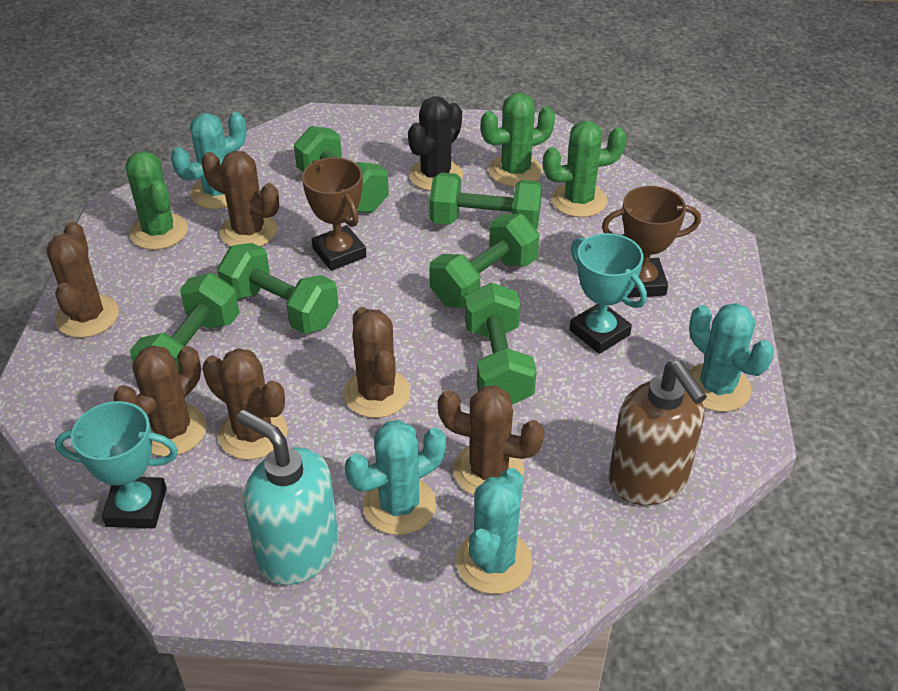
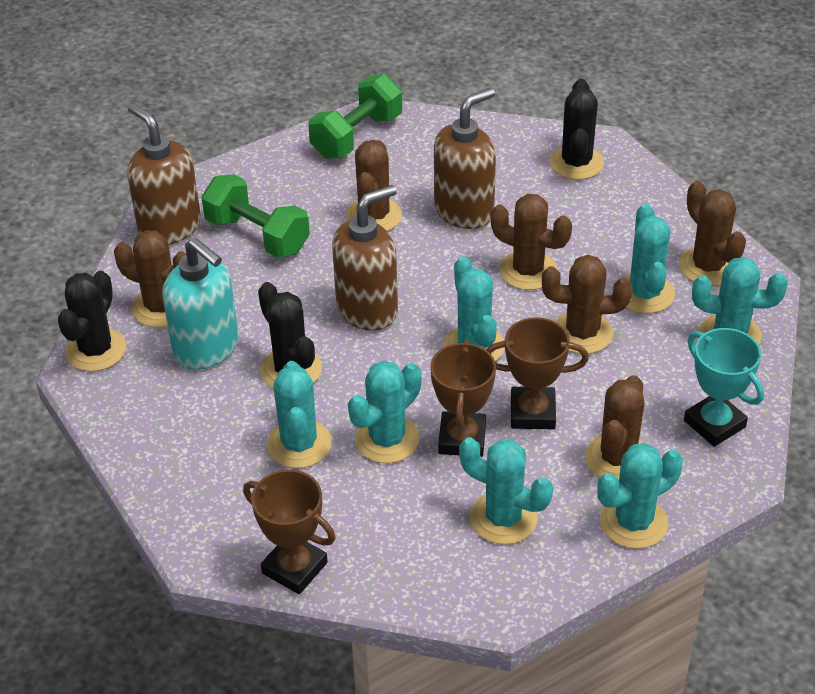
black cactus: [408,96,463,191] = 1 -> [58,271,127,372] [258,282,322,388] [549,78,604,180] = 3
brown soap dispenser: [608,361,707,505] = 1 -> [127,103,201,245] [332,185,398,331] [434,88,496,229] = 3
brown trophy: [302,157,366,271] [602,186,701,298] = 2 -> [243,470,336,594] [430,340,496,457] [486,317,589,429] = 3
green cactus: [125,151,188,250] [481,93,555,187] [543,121,627,217] = 3 -> none = 0
green dumbbell: [130,273,240,371] [217,243,339,334] [294,126,389,213] [429,172,542,230] [429,214,539,308] [465,282,536,405] = 6 -> [201,174,310,258] [308,74,402,159] = 2
turquoise cactus: [171,112,247,209] [345,420,446,535] [456,468,533,594] [689,303,774,412] = 4 -> [267,361,331,468] [348,361,422,464] [444,256,505,361] [459,437,553,544] [597,443,683,549] [624,204,675,314] [692,257,787,345] = 7
turquoise trophy: [55,401,178,528] [570,233,647,354] = 2 -> [684,328,764,447] = 1

